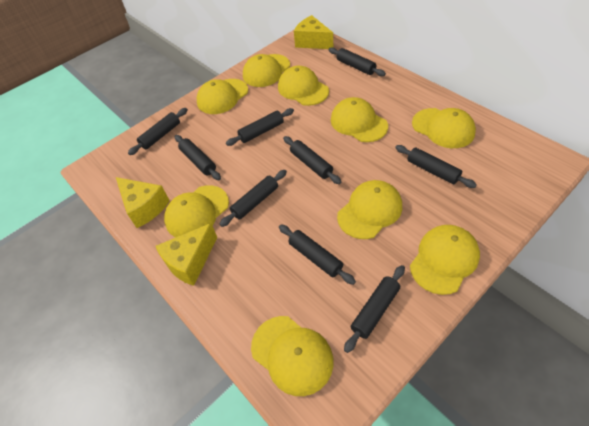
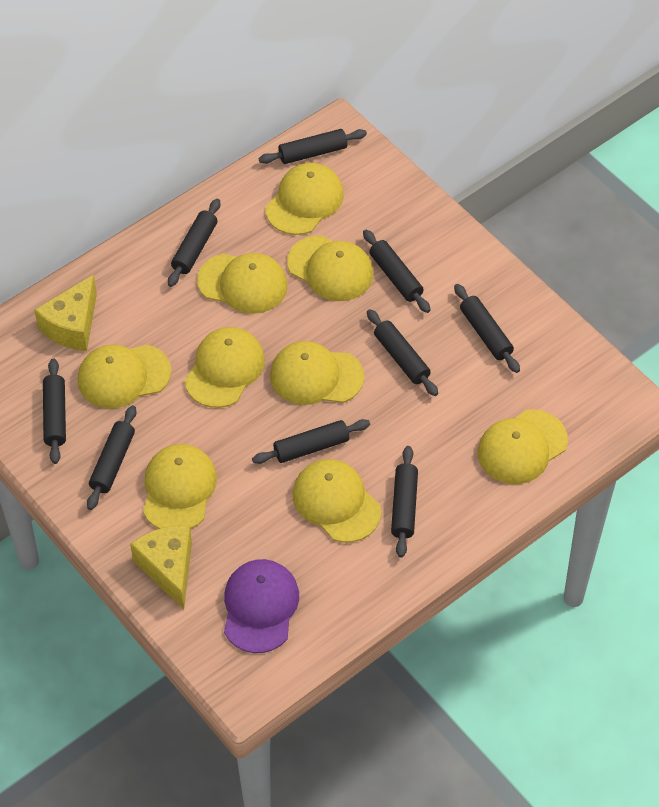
purple cap: none = 0 -> [224,559,299,653] = 1
yellow cheese: [116,177,170,228] [156,223,217,286] [294,15,333,49] = 3 -> [34,275,97,351] [130,525,192,609] = 2

